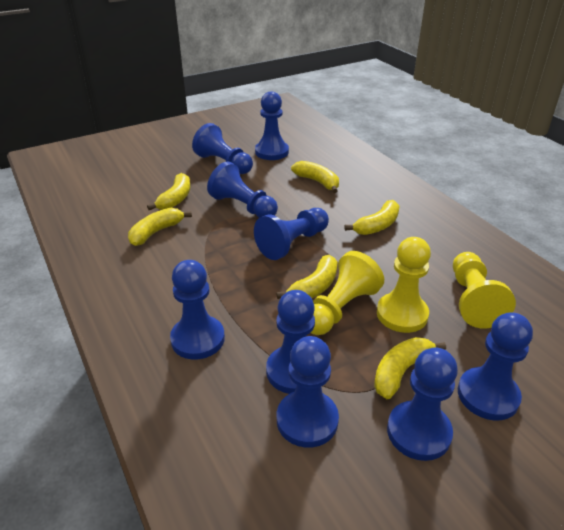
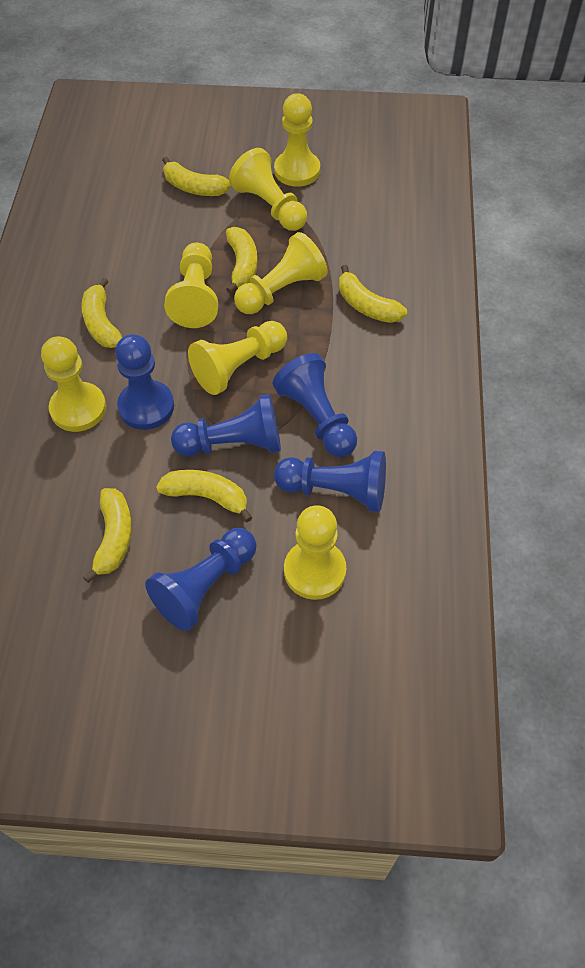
blue pawn: [170,260,225,360] [192,123,253,174] [207,162,278,218] [254,208,329,260] [255,91,289,160] [266,290,315,394] [277,336,339,448] [387,347,458,461] [458,312,533,420] = 9 -> [115,334,174,430] [145,528,257,631] [171,394,281,457] [273,353,357,457] [274,451,386,512] = 5
yellow pawn: [310,251,384,335] [377,237,431,333] [453,252,516,329] = 3 -> [41,336,106,432] [164,243,218,328] [188,321,287,395] [229,148,307,231] [234,232,328,314] [274,93,320,187] [284,505,346,600] = 7

